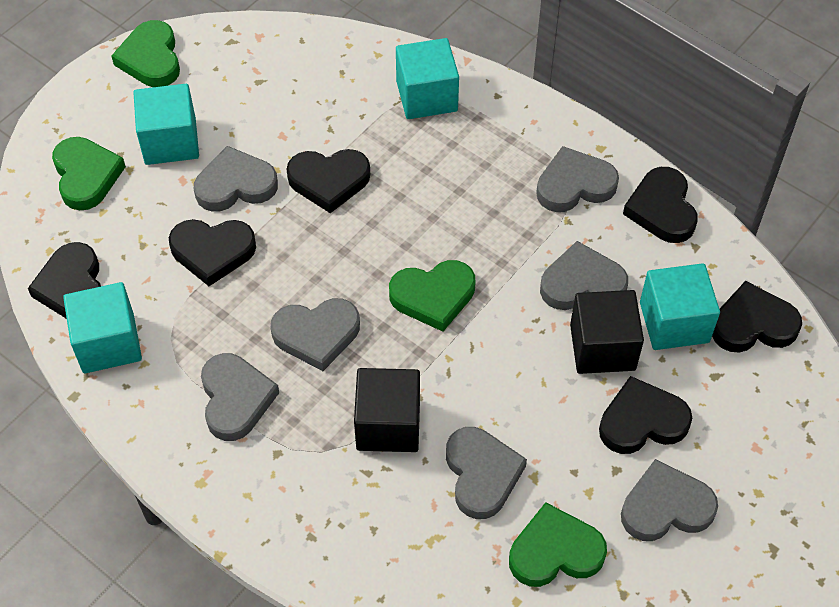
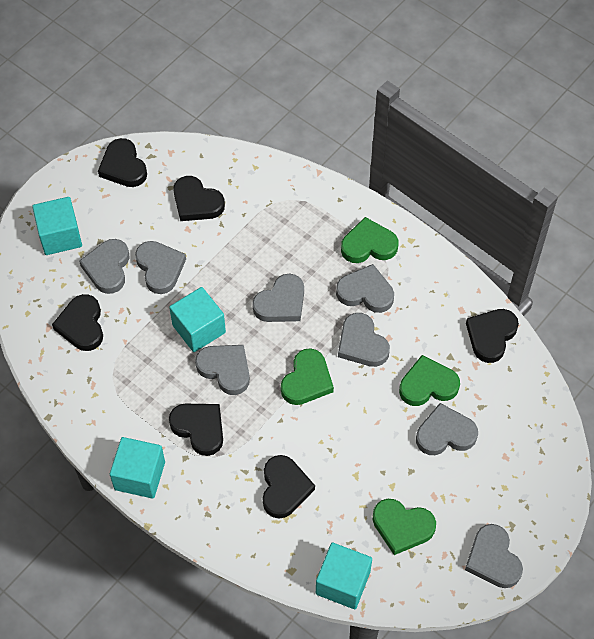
black cube: [354,368,420,452] [570,290,644,374] = 2 -> none = 0
grey heart: [194,146,278,212] [201,353,279,441] [271,298,360,371] [446,427,527,519] [536,146,619,212] [540,241,628,310] [621,459,718,541] = 7 -> [79,239,129,294] [135,241,186,294] [195,345,250,395] [252,274,304,322] [336,264,394,313] [338,313,390,367] [416,403,478,455] [465,524,523,588] = 8

